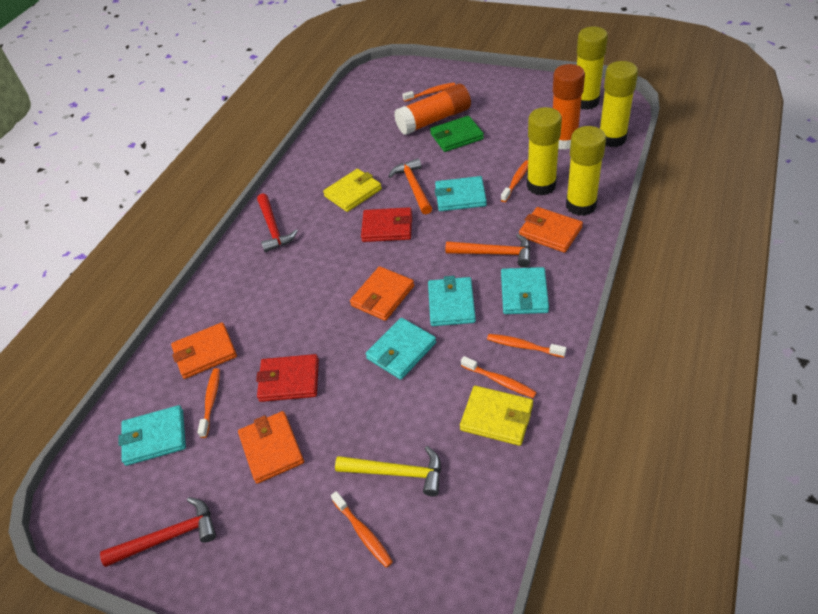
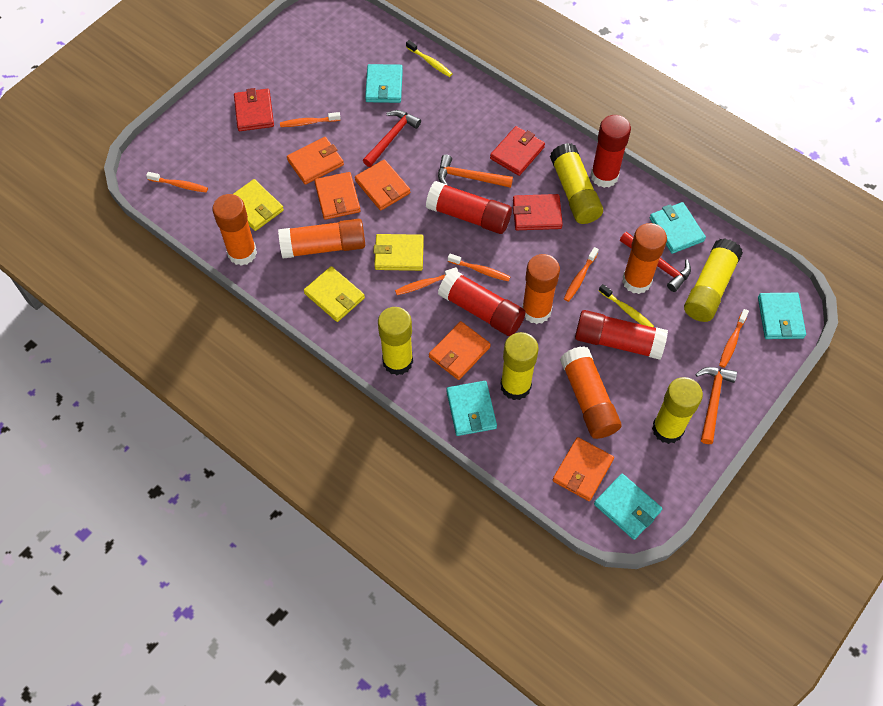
green wallet: [430,116,484,152] = 1 -> none = 0
orange glue stick: [394,84,471,135] [553,64,585,150] = 2 -> [212,194,257,266] [278,219,365,259] [522,254,560,324] [560,346,621,439] [622,223,667,294] = 5
orange wallet: [171,322,237,379] [238,411,304,484] [350,266,414,321] [519,207,583,253] = 4 -> [287,137,344,185] [314,172,360,220] [355,159,410,211] [429,321,491,380] [553,437,614,501] = 5
red glue stick: none = 0 -> [426,181,512,234] [438,269,526,336] [575,310,668,360] [591,115,631,188] = 4
red wallet: [256,354,319,402] [361,207,412,242] = 2 -> [234,88,274,131] [490,126,545,176] [513,194,563,230] = 3
yellow glue stick: [527,107,562,195] [566,126,606,216] [577,27,608,110] [600,61,638,147] = 4 -> [378,307,413,375] [501,332,539,400] [550,143,603,224] [652,377,703,444] [684,238,743,322] = 5
yellow hammer: [335,446,441,496] = 1 -> none = 0
yellow toothbrush: none = 0 -> [406,40,452,77] [599,284,654,327] = 2
yellow wallet: [323,169,382,212] [460,386,533,446] = 2 -> [233,179,284,231] [304,266,365,322] [374,234,424,271] = 3

